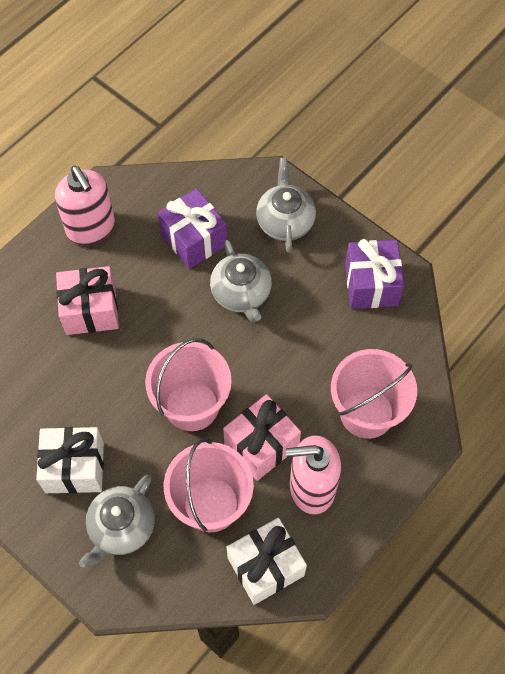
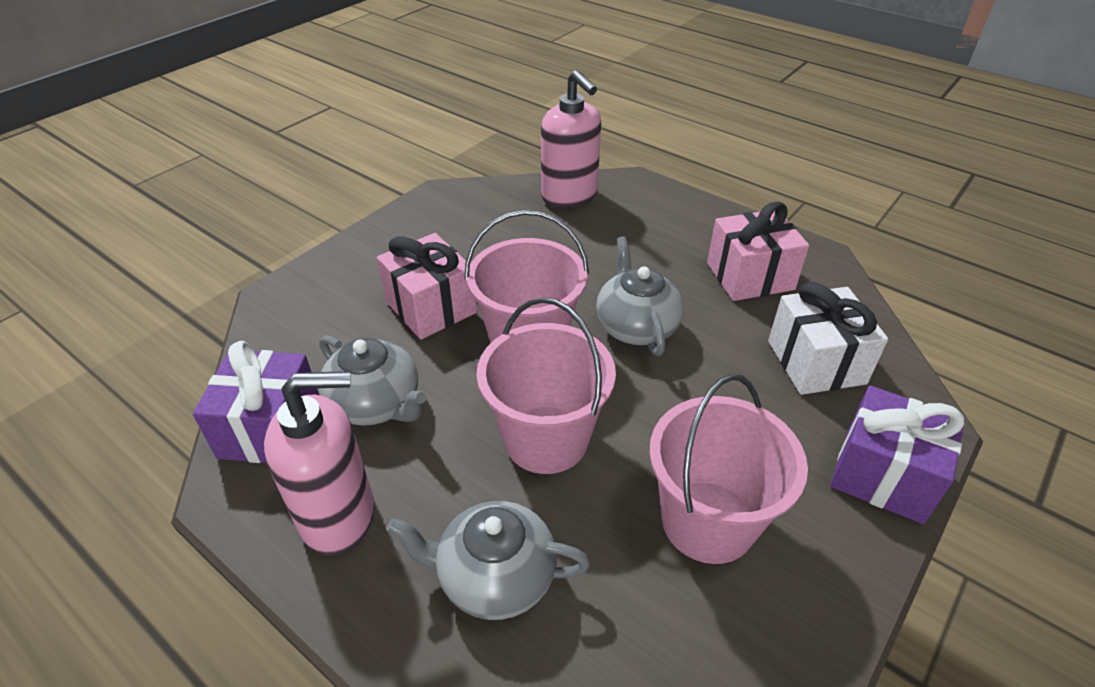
white gift: [36,427,104,494] [227,518,307,605] = 2 -> [768,282,888,395] = 1

